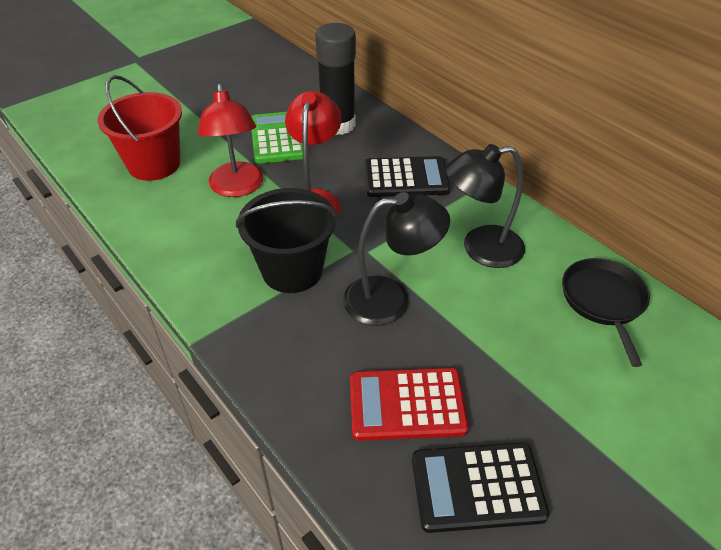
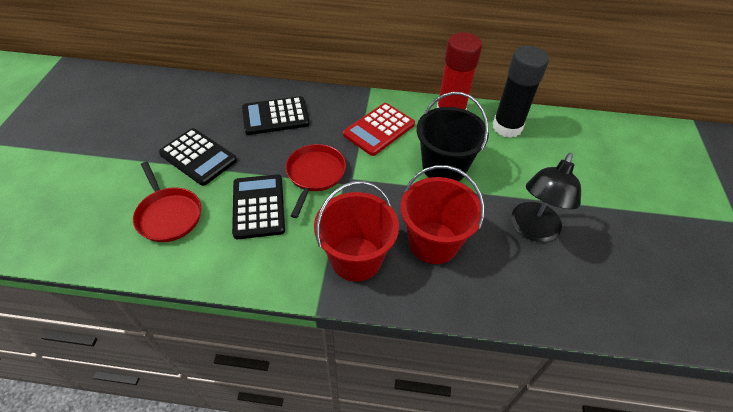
black calculator: [364,156,450,197] [412,442,549,533] = 2 -> [159,128,237,186] [232,174,285,239] [242,96,310,135] = 3
black lamp: [343,192,450,326] [445,144,525,268] = 2 -> [511,153,581,242] = 1
black pan: [562,258,650,367] = 1 -> none = 0
green calculator: [251,112,303,164] = 1 -> none = 0
red bucket: [97,75,182,181] = 1 -> [314,181,399,282] [401,165,485,264] = 2
red glue stick: none = 0 -> [437,32,482,110] = 1
red lamp: [198,83,263,197] [285,91,341,216] = 2 -> none = 0
red pan: none = 0 -> [133,162,201,242] [286,144,346,218] = 2

